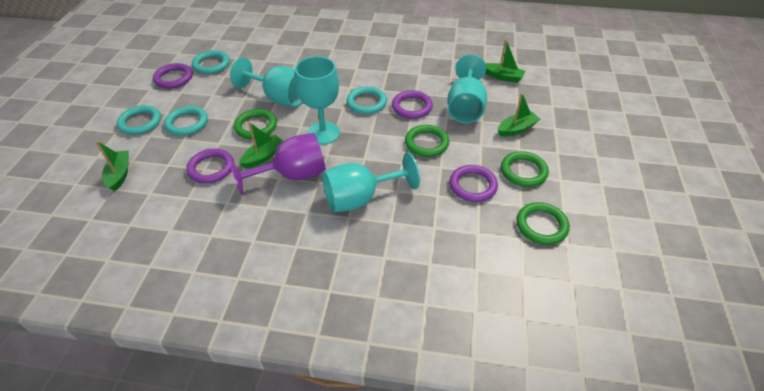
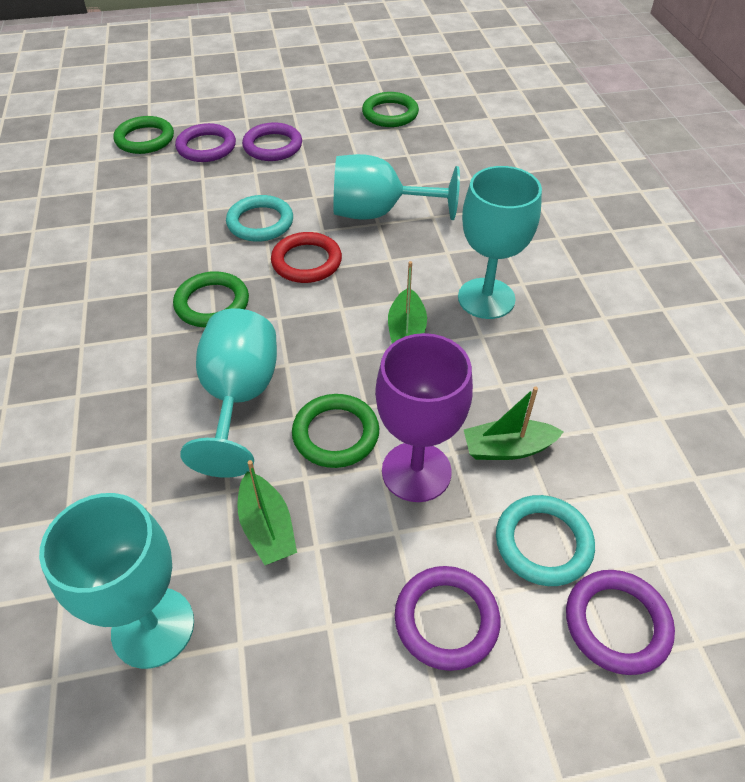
green boat: [96,141,129,191] [239,122,283,169] [485,39,526,83] [498,93,540,137] = 4 -> [237,460,297,565] [388,261,427,344] [464,387,564,460] = 3
red ring: none = 0 -> [271,232,342,283] = 1
turquoise ring: [117,105,161,135] [164,106,208,136] [192,50,230,74] [346,86,387,114] = 4 -> [226,195,293,242] [496,495,595,586] = 2

